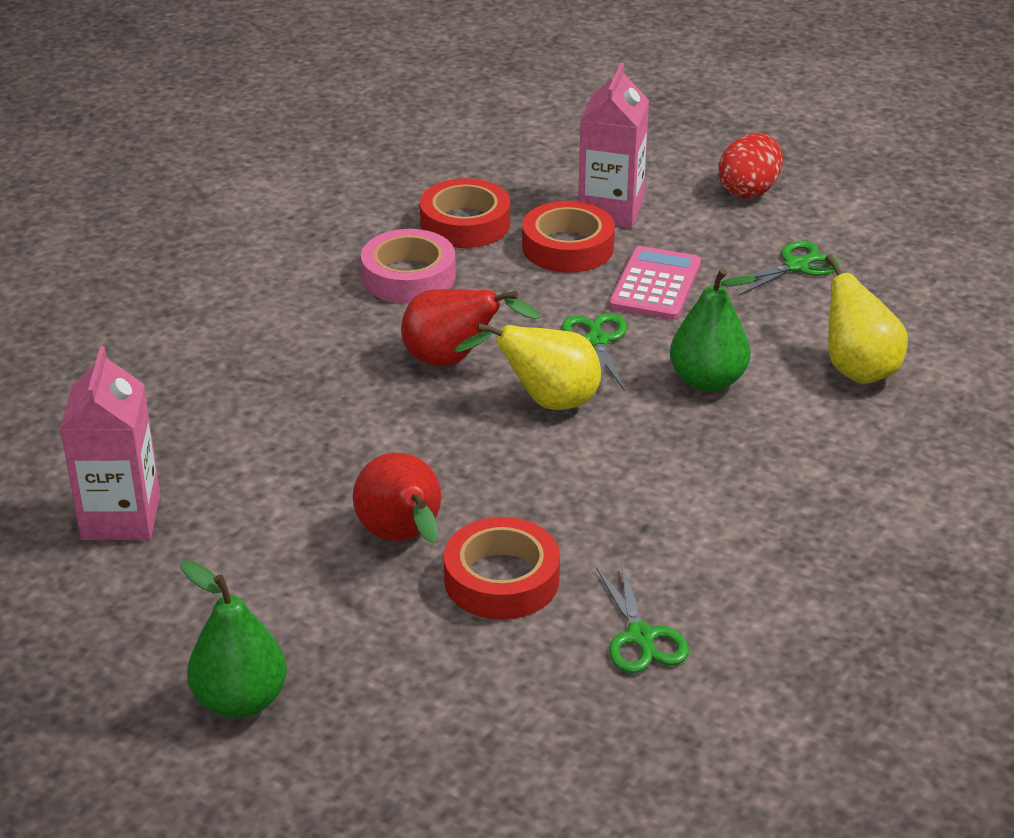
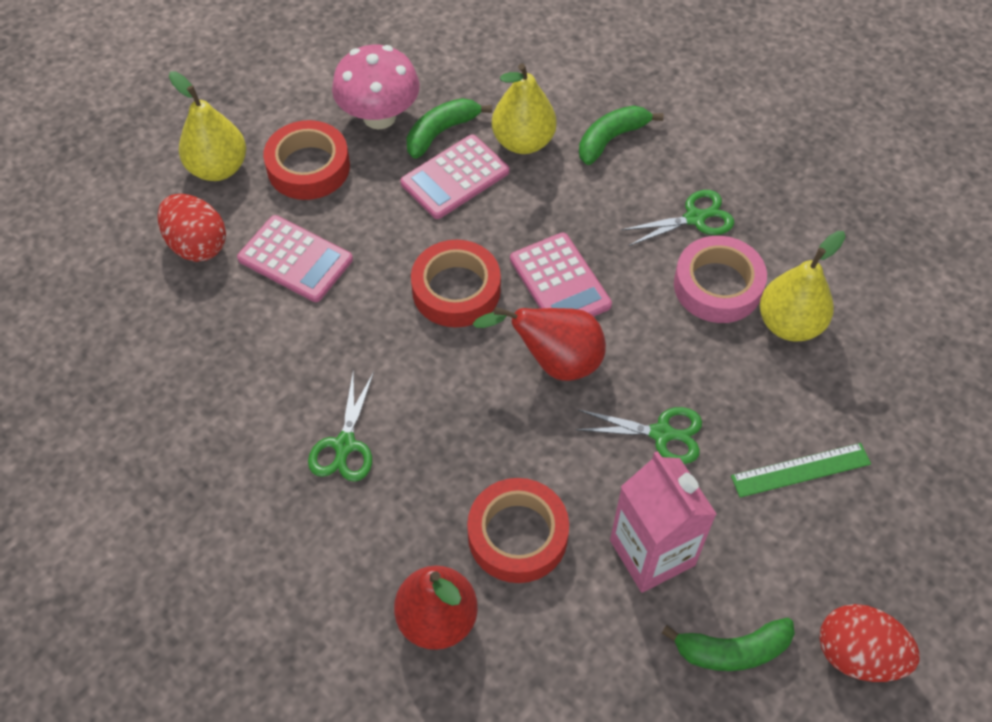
green banana: none = 0 -> [406,98,492,159] [579,105,664,165] [662,618,795,671] = 3
green pear: [181,561,287,718] [670,268,756,392] = 2 -> none = 0
green ruler: none = 0 -> [731,443,871,498] = 1
pink calculator: [609,246,701,320] = 1 -> [237,215,353,302] [400,135,509,219] [510,233,612,316] = 3
pink carton: [60,346,160,540] [578,63,649,228] = 2 -> [610,451,717,592] = 1
pink mushroom: none = 0 -> [332,45,420,130] = 1
red egg: [719,133,783,199] = 1 -> [158,194,226,262] [819,604,920,682] = 2
yellow pear: [454,323,601,410] [809,254,908,384] = 2 -> [169,71,246,181] [492,63,557,154] [760,231,845,342] = 3

